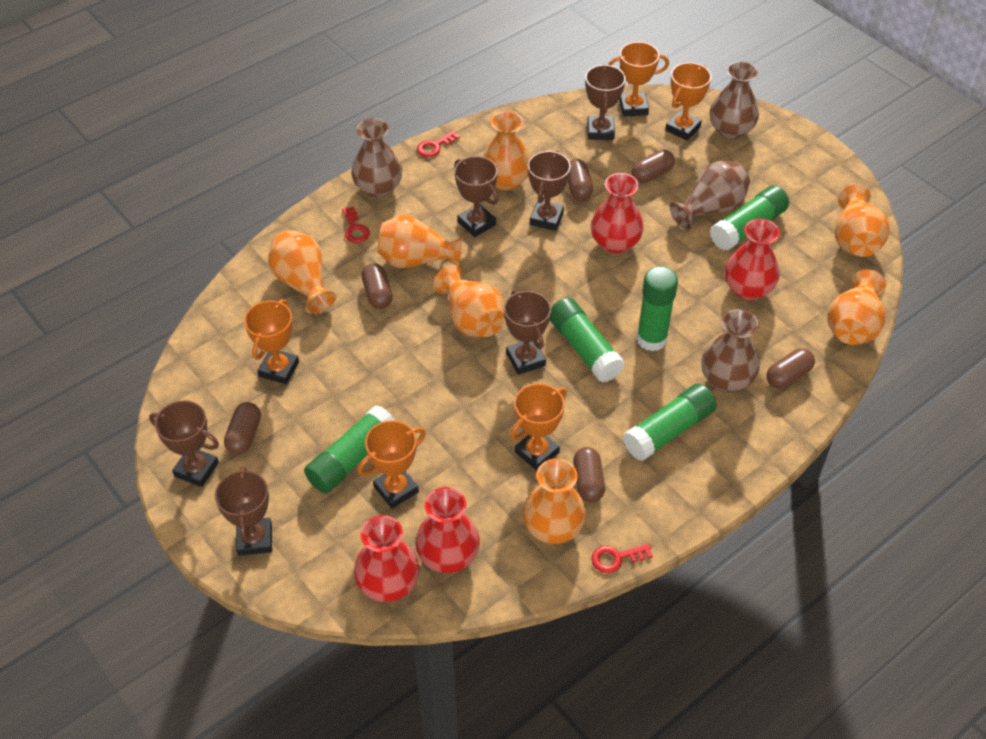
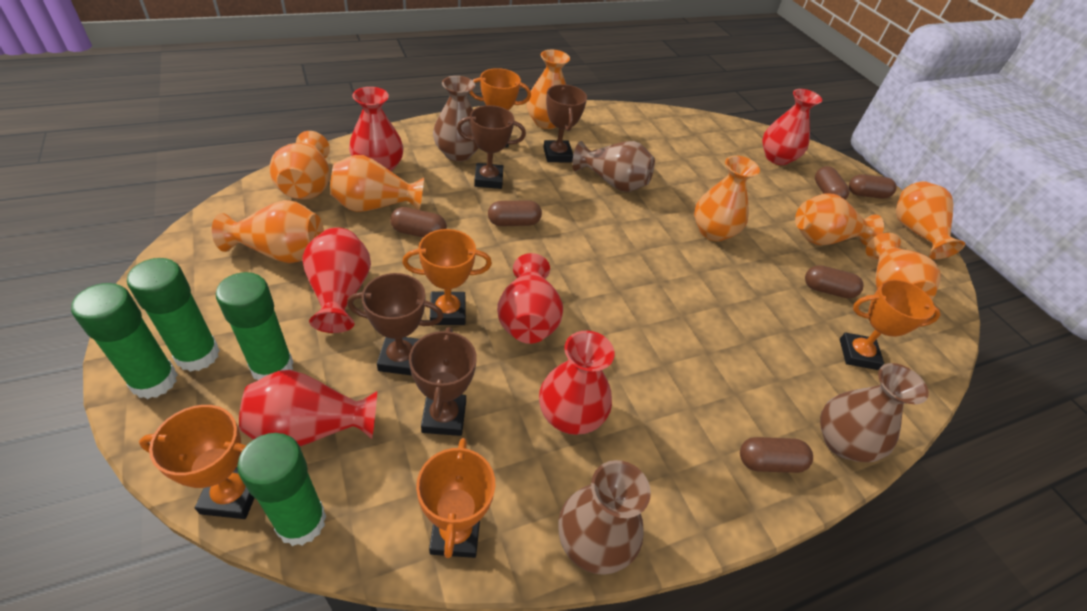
brown trophy: [149,400,219,487] [215,466,272,556] [454,156,499,237] [504,290,551,375] [528,151,571,231] [585,64,626,140] = 6 -> [347,273,444,375] [409,327,477,436] [457,105,526,189] [543,84,587,162] = 4
green glue stick: [304,405,395,493] [550,298,625,383] [623,384,717,461] [636,266,678,351] [710,185,789,251] = 5 -> [71,283,178,399] [127,258,220,372] [216,272,294,380] [237,433,326,546] = 4
orange vase: [268,230,336,314] [377,215,464,268] [434,265,505,337] [483,111,530,191] [523,458,586,544] [827,269,886,345] [835,185,890,257] = 7 -> [212,200,324,263] [269,131,330,199] [330,155,424,212] [527,50,570,129] [694,156,760,242] [795,193,884,245] [866,233,941,299] [896,181,965,259] = 8
red key: [342,206,370,243] [417,131,460,157] [591,544,653,573] = 3 -> none = 0
red vase: [354,515,419,602] [415,487,480,573] [591,173,644,254] [725,219,780,300] = 4 -> [239,370,377,446] [302,228,371,333] [349,87,404,172] [497,253,563,344] [539,331,615,435] [762,89,822,165] = 6

